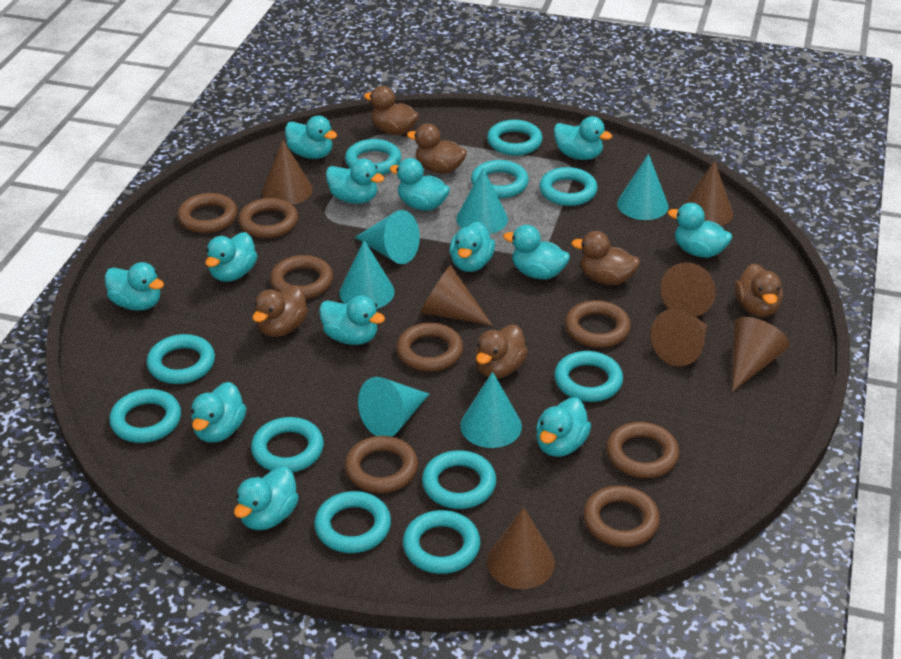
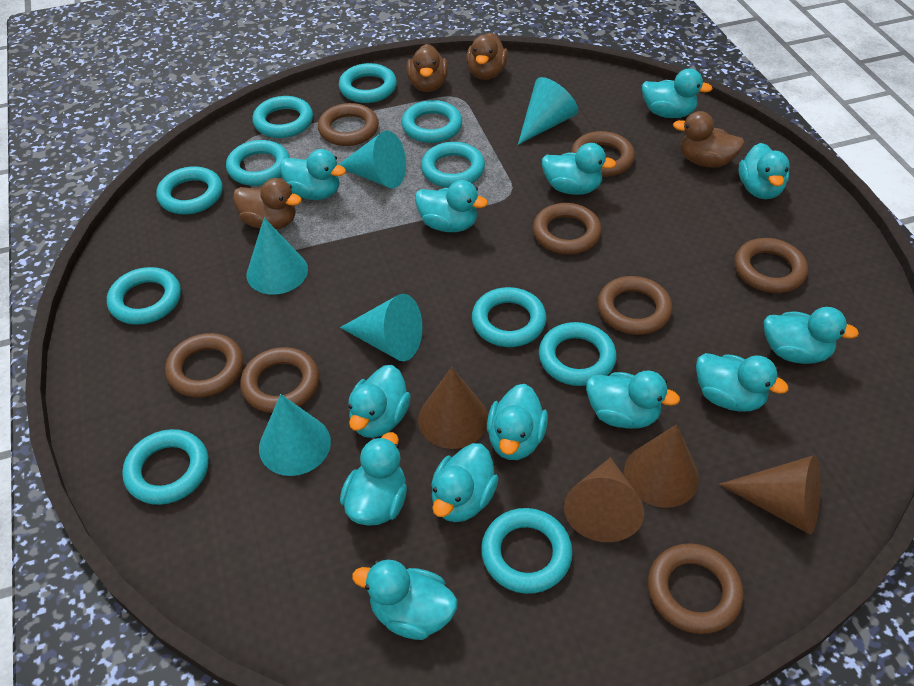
brown cone: [262,140,313,205] [420,265,493,326] [487,507,555,589] [650,309,708,366] [660,262,716,317] [683,161,733,226] [732,317,789,392] = 7 -> [418,367,488,449] [564,457,644,542] [624,424,699,508] [719,455,821,534] = 4
brown duck: [252,285,308,337] [364,86,419,136] [407,124,467,174] [475,325,528,378] [571,231,640,285] [735,263,783,317] = 6 -> [233,178,302,229] [406,44,448,92] [466,33,508,80] [673,111,745,168] = 4
turquoise cone: [339,240,395,309] [355,210,420,264] [358,377,429,437] [456,168,508,234] [460,372,522,448] [617,154,668,220] = 6 -> [247,218,308,295] [259,394,331,476] [338,131,406,188] [340,294,422,361] [518,77,578,145] = 5

